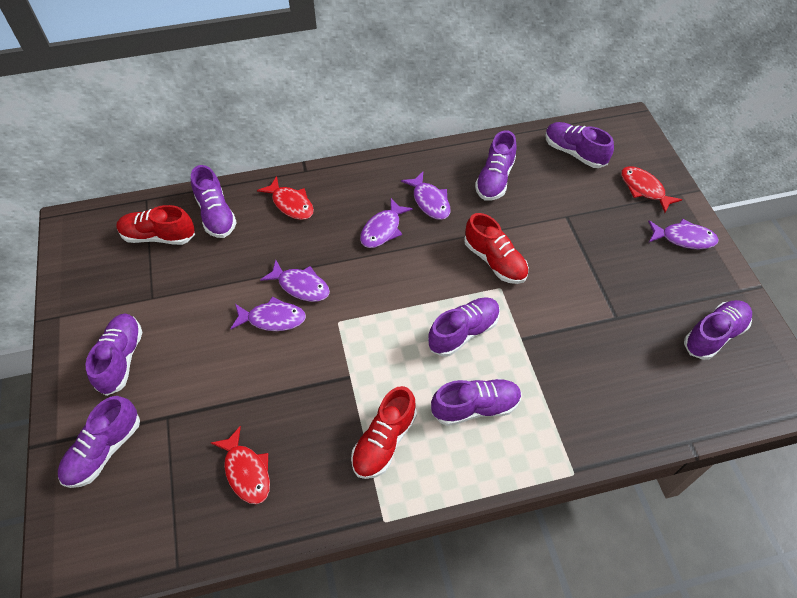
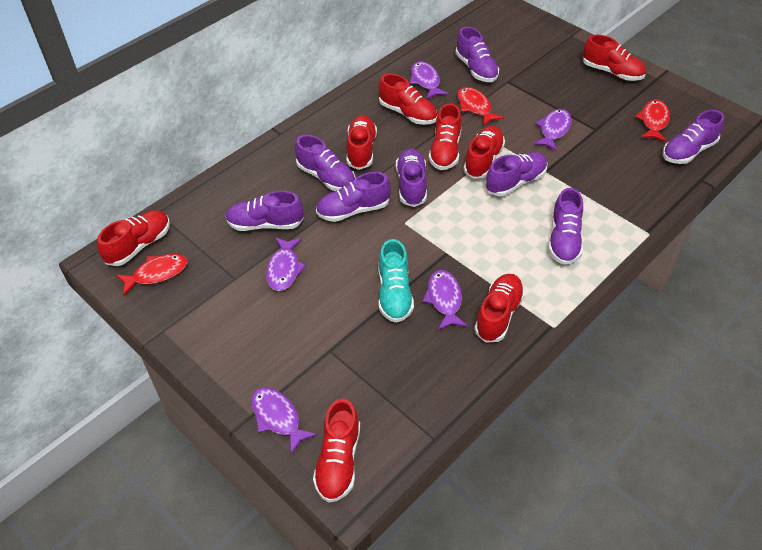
red shoe: [117,205,195,245] [351,386,417,479] [464,213,529,284] = 3 -> [97,210,170,266] [313,398,360,503] [346,115,377,170] [379,74,437,125] [429,103,461,170] [463,126,505,179] [474,274,525,343] [583,35,646,81] = 8
turquoise shoe: none = 0 -> [378,239,414,323] = 1

